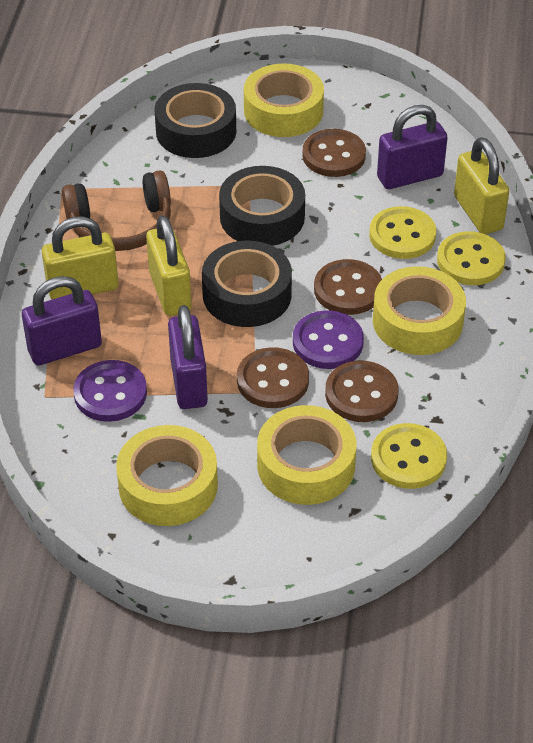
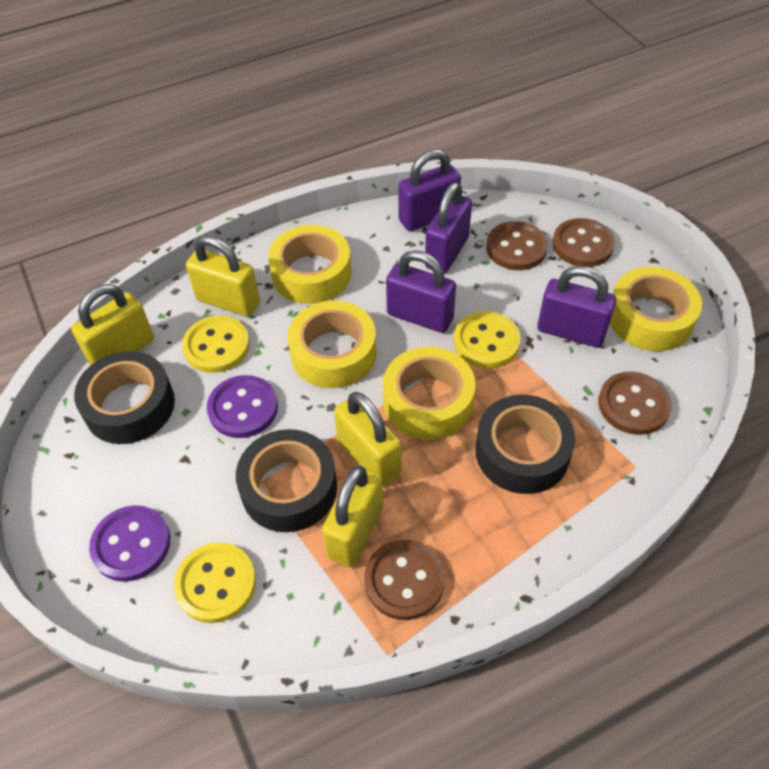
brown headphones: [62,170,171,251] = 1 -> none = 0
purple padlock: [22,276,102,366] [168,305,208,409] [377,105,448,189] = 3 -> [386,250,456,333] [398,149,461,231] [425,182,472,274] [537,266,617,348] = 4
yellow padlock: [42,216,119,300] [146,215,192,316] [454,137,509,234] = 3 -> [71,284,154,365] [186,235,260,317] [322,466,383,567] [334,392,401,486] = 4

